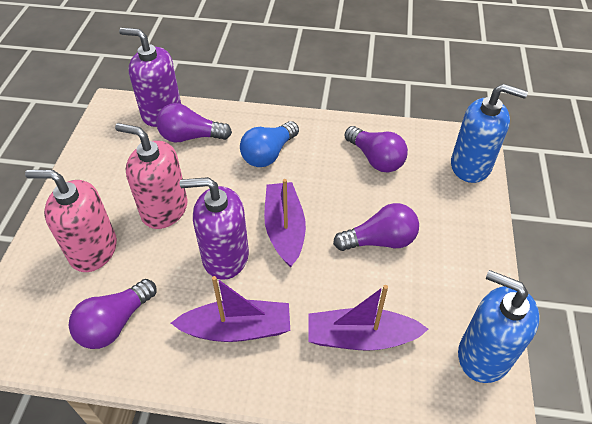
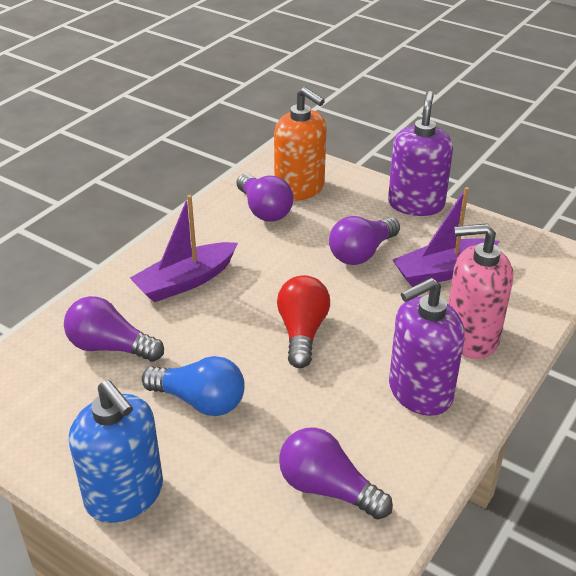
blue soap dispenser: [451,84,528,183] [458,270,540,383] = 2 -> [69,380,163,523] = 1
orange soap dispenser: none = 0 -> [274,87,326,201] = 1
pink soap dispenser: [25,170,117,272] [115,123,188,229] = 2 -> [448,224,513,359] = 1
purple boat: [171,276,290,342] [264,179,306,267] [309,285,428,351] = 3 -> [130,195,238,302] [393,187,500,287] = 2
red light bulb: none = 0 -> [277,275,330,368] = 1

